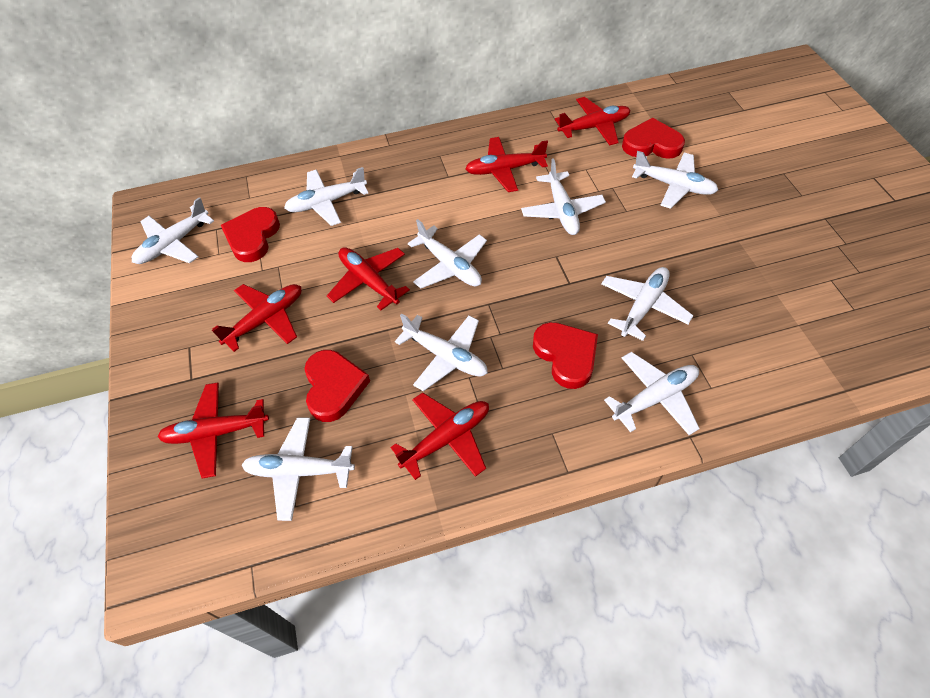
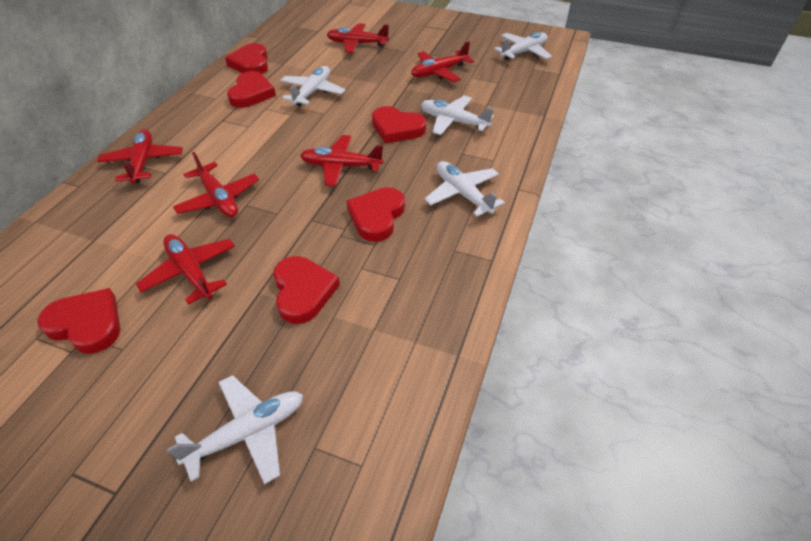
red heart: [221,207,280,262] [305,350,370,422] [533,322,598,389] [622,118,685,159] = 4 -> [37,288,120,354] [225,43,268,74] [227,71,276,108] [273,256,340,324] [346,187,405,242] [372,106,426,143] = 6
white plane: [132,197,214,264] [242,417,355,521] [284,167,368,226] [395,314,488,391] [408,219,487,289] [521,158,606,235] [601,267,693,341] [604,352,700,435] [632,151,718,209] = 9 -> [167,375,303,485] [280,66,345,107] [421,96,494,135] [424,161,505,217] [494,32,552,60] = 5

